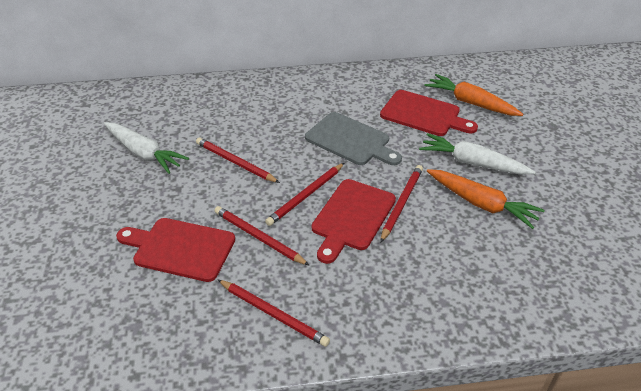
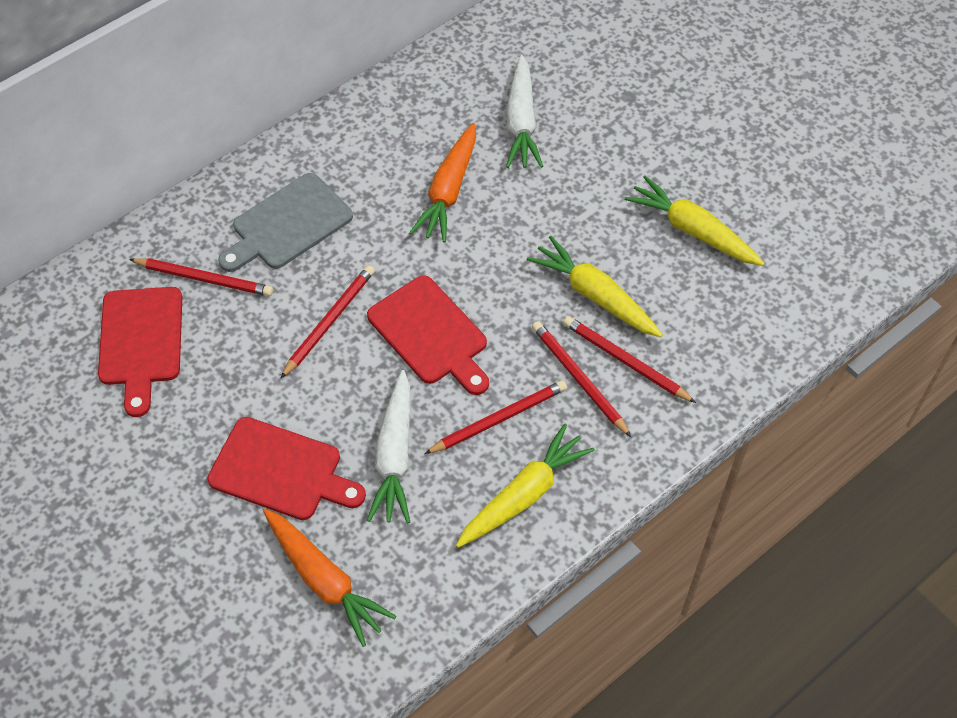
yellow carrot: none = 0 -> [456,424,595,548] [527,236,663,337] [624,176,764,266] = 3

